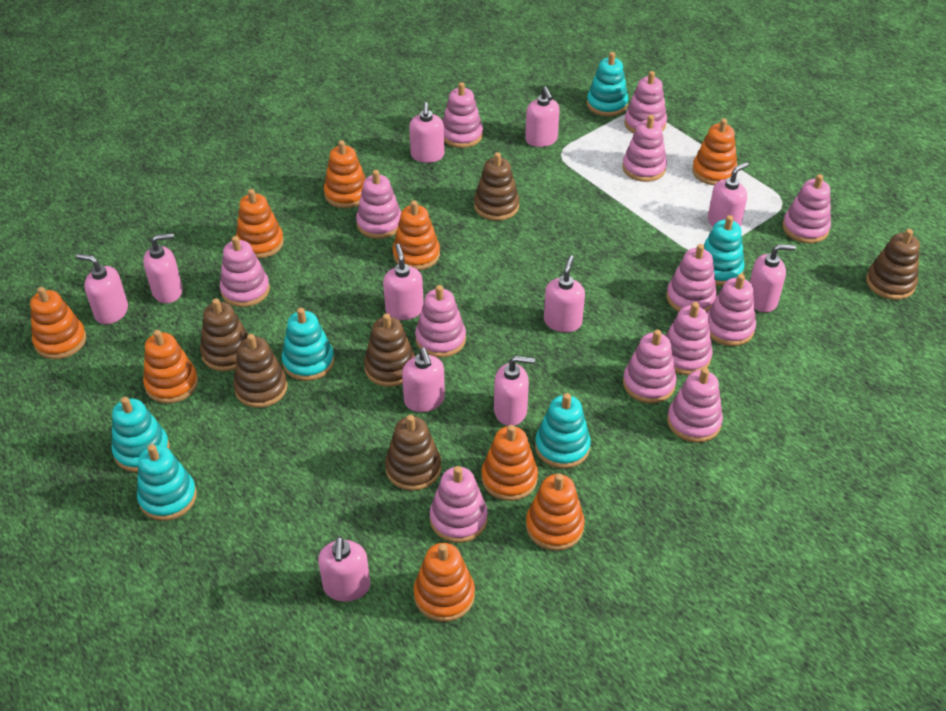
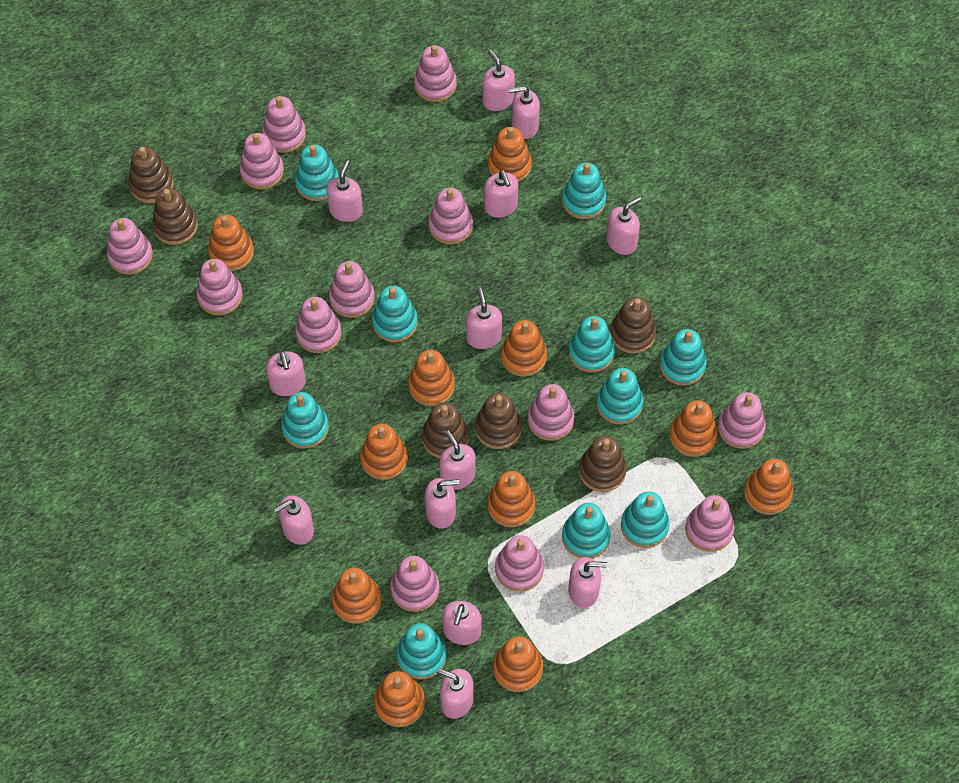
orange stacking toy: [30,287,86,359] [143,330,198,404] [236,189,284,259] [324,140,366,208] [393,200,440,270] [414,543,475,622] [481,425,538,501] [526,474,585,551] [692,118,737,185] = 9 -> [208,215,254,271] [332,568,381,624] [360,423,408,480] [374,671,425,727] [408,350,455,406] [487,471,535,527] [488,127,532,182] [493,636,543,692] [501,320,547,377] [669,400,717,457] [744,458,793,515] = 11
pink soap dispenser: [76,254,128,324] [143,233,183,303] [318,536,370,602] [383,244,424,320] [402,348,445,412] [409,102,444,163] [494,356,535,426] [525,87,560,147] [544,255,585,332] [708,162,749,227] [750,244,796,312] = 11 -> [266,351,306,396] [274,496,314,545] [326,160,363,222] [425,478,459,529] [436,668,474,719] [439,431,476,490] [442,601,481,645] [466,288,502,349] [482,50,515,111] [484,170,518,218] [509,86,540,139] [568,557,608,608] [606,197,641,255] = 13
turquoise stacking toy: [112,397,170,472] [137,444,197,521] [282,308,334,381] [535,393,591,468] [587,52,628,116] [704,215,745,286] = 6 -> [281,392,329,449] [295,144,339,201] [372,286,418,342] [396,623,446,679] [562,163,606,219] [562,503,611,559] [568,316,615,373] [596,368,643,424] [621,491,670,548] [659,329,706,386] = 10

